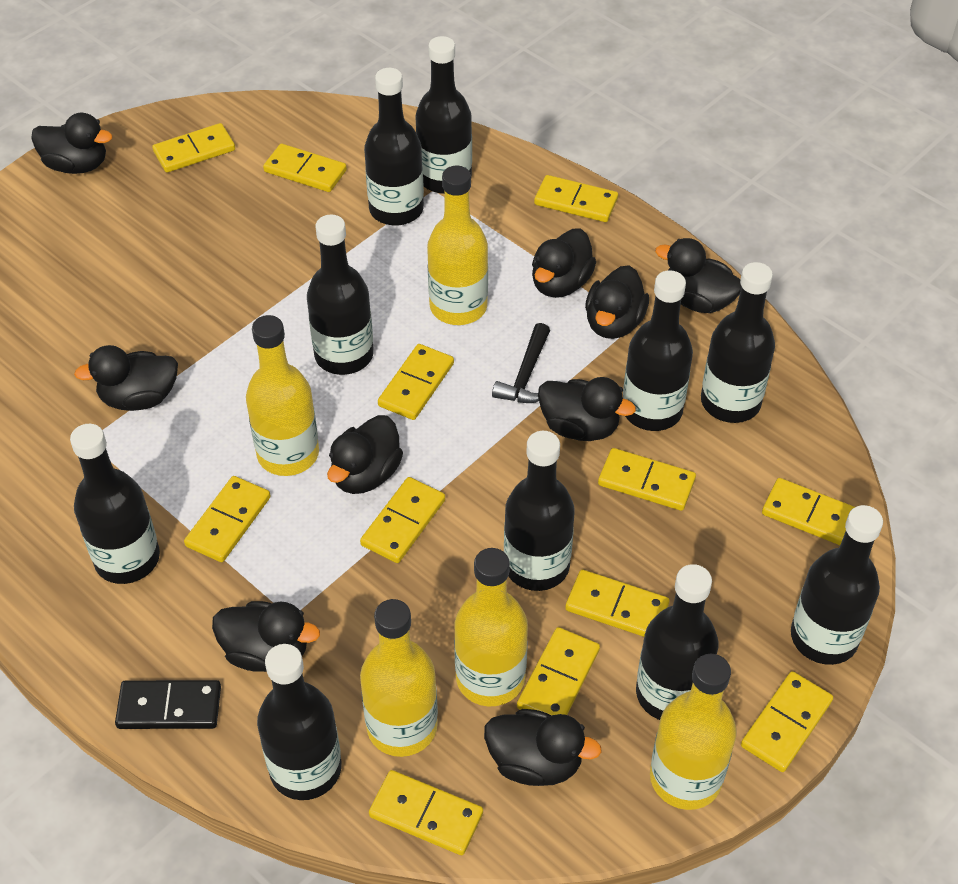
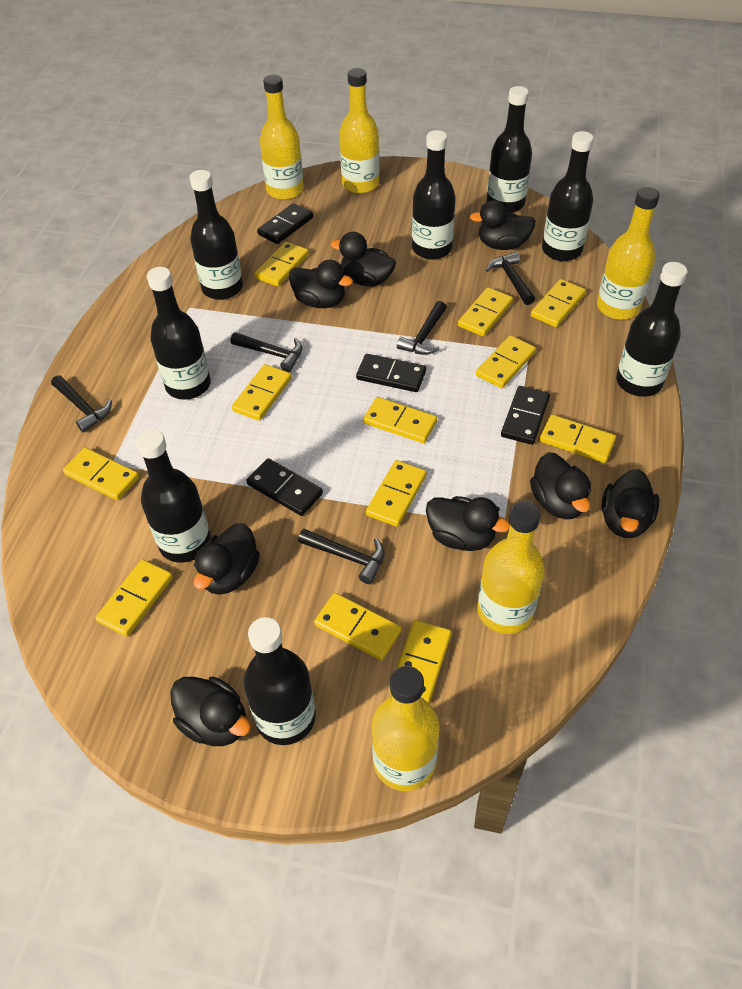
black bottle: [70,424,160,584] [257,644,341,800] [307,214,374,375] [364,68,424,226] [415,36,472,194] [504,431,575,591] [623,270,693,431] [636,564,718,720] [701,262,775,423] [791,505,883,665] = 10 -> [136,429,211,563] [147,267,211,400] [190,170,243,300] [244,617,316,745] [412,130,456,260] [487,86,532,213] [542,131,594,261] [616,262,687,397] = 8
black domino: [115,680,221,729] = 1 -> [246,458,323,516] [257,203,313,244] [356,354,426,392] [501,386,550,445] = 4
black duck: [31,113,112,174] [74,345,178,411] [212,601,320,672] [327,415,403,494] [484,709,602,786] [532,229,596,298] [538,377,636,441] [585,265,649,339] [655,238,741,313] = 9 -> [170,676,251,746] [194,523,260,595] [289,260,353,308] [331,232,396,287] [426,496,510,551] [470,200,536,250] [530,452,591,519] [602,469,659,538] = 8
black hammer: [492,323,550,403] = 1 -> [51,375,112,433] [231,332,303,372] [298,529,385,584] [397,301,447,355] [486,252,535,305] = 5

